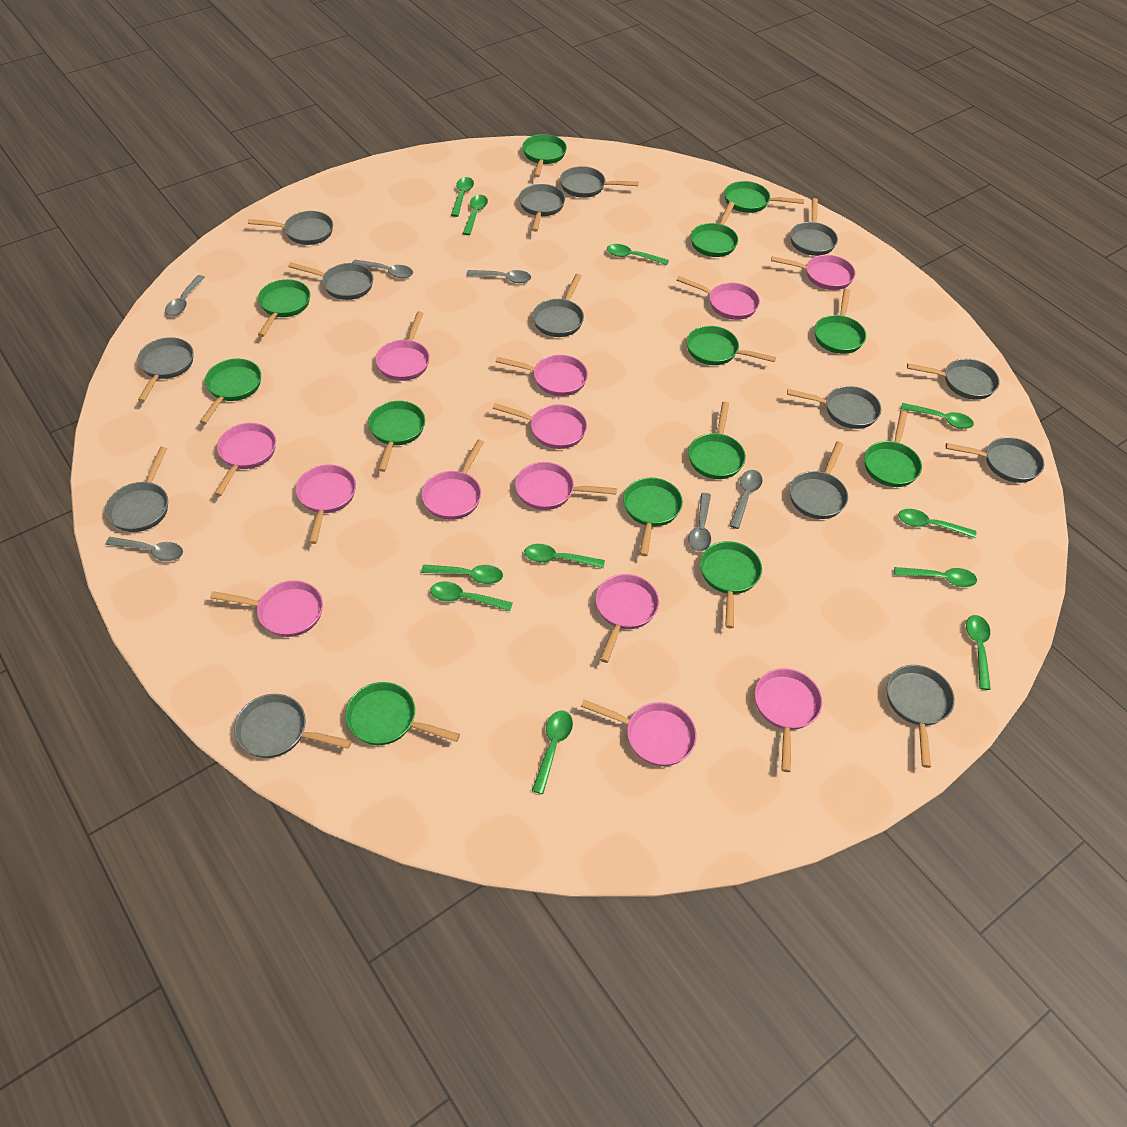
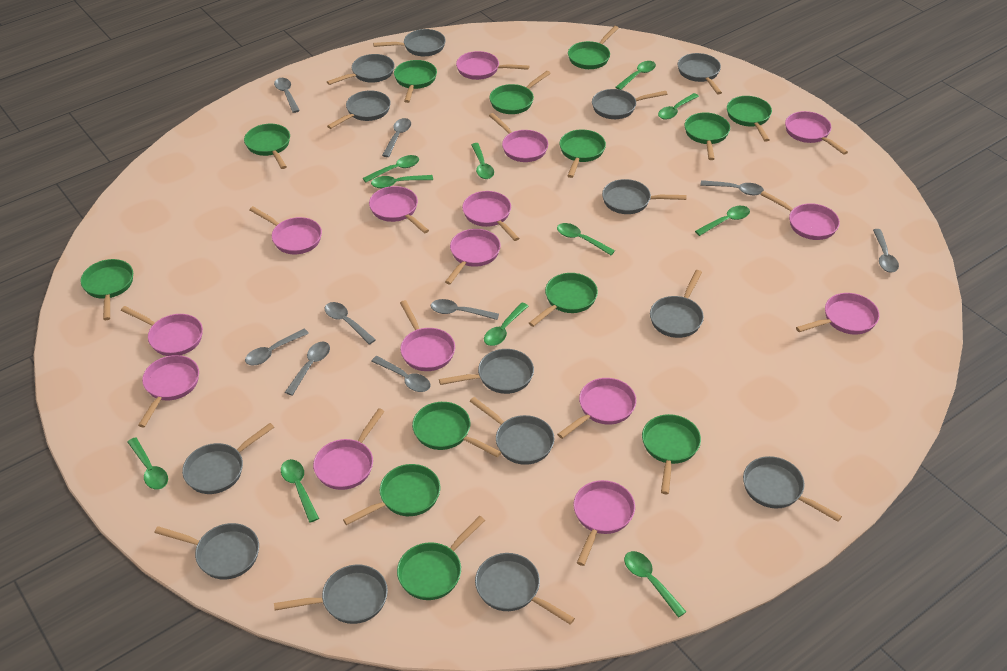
grey spoon: [105,537,183,561] [165,275,205,316] [352,259,413,278] [467,270,531,283] [688,493,711,551] [729,470,763,529] = 6 -> [245,329,309,365] [274,78,300,113] [285,342,330,396] [325,302,376,345] [371,356,431,392] [382,118,411,157] [431,299,499,320] [700,180,764,195] [873,229,899,273] = 9
pink pan: [210,580,323,637] [214,423,276,496] [296,465,356,544] [375,311,430,381] [422,440,484,520] [493,403,587,449] [496,355,588,396] [515,462,617,510] [581,699,697,766] [595,574,659,663] [676,276,760,320] [755,668,822,772] [771,255,856,290] = 13 -> [121,306,203,356] [138,355,199,428] [249,206,322,254] [313,408,385,490] [369,186,429,233] [400,300,455,371] [445,229,501,285] [456,51,529,80] [462,191,519,241] [489,113,548,162] [557,378,636,439] [573,480,635,566] [760,191,840,240] [785,111,848,155] [796,293,880,334] = 15

